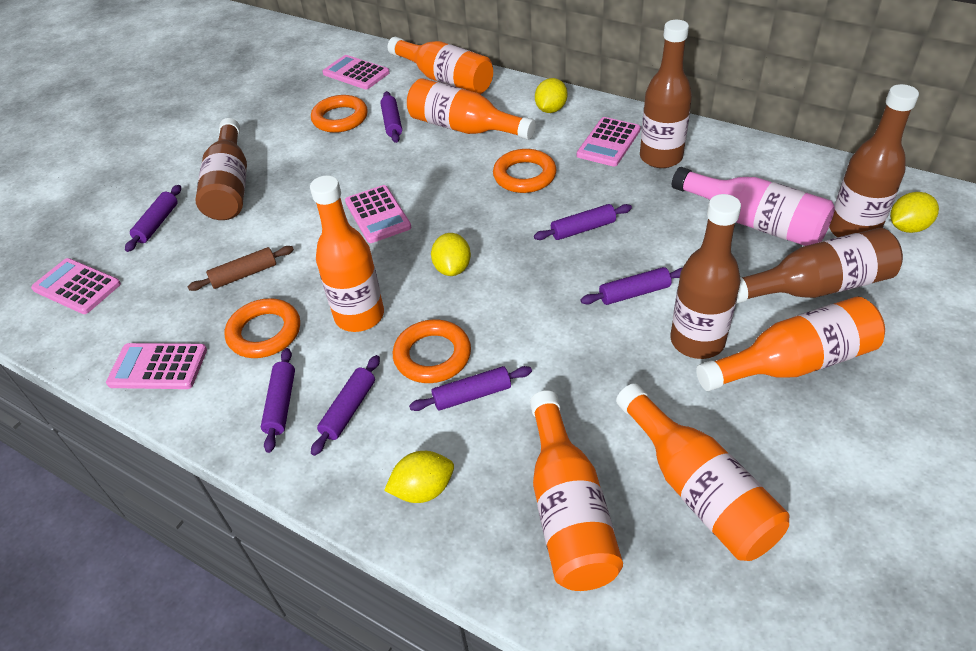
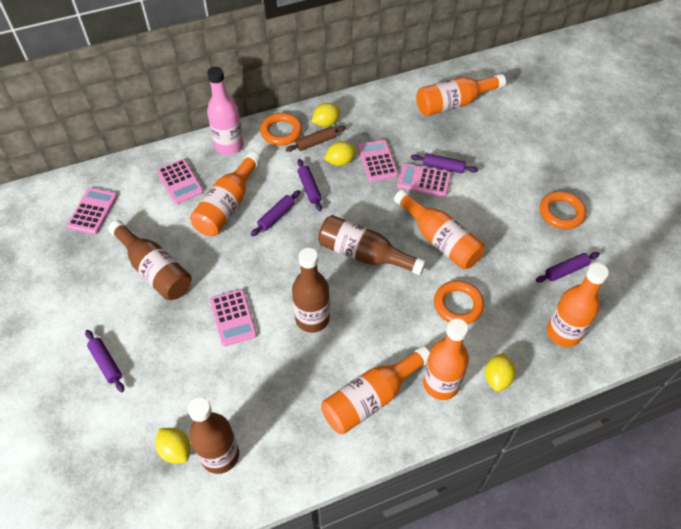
brown bottle: [195,118,247,220] [640,20,692,168] [670,194,741,359] [736,228,903,304] [829,84,919,237] = 5 -> [108,220,192,300] [188,397,239,474] [292,248,330,333] [318,215,426,275] = 4
orange ring: [225,298,300,358] [311,95,368,133] [393,319,471,383] [493,149,557,193] = 4 -> [260,113,302,146] [434,280,484,324] [540,191,586,229] = 3
purple rolling pin: [125,185,181,252] [261,348,295,453] [311,355,380,456] [380,91,402,143] [409,366,532,411] [534,204,632,240] [580,267,682,305] = 7 -> [85,330,124,392] [251,190,300,236] [297,159,322,211] [411,153,478,173] [536,252,600,283] = 5

